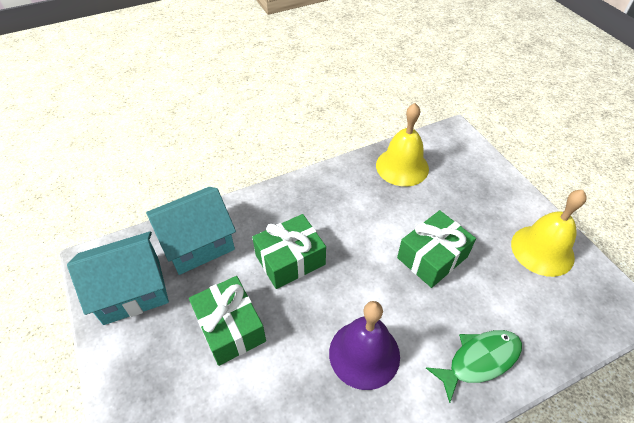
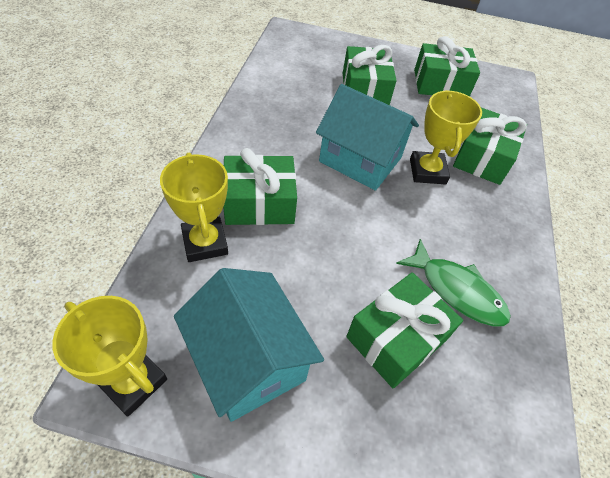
green gift: [189,276,266,366] [252,214,326,289] [397,210,476,288] = 3 -> [223,148,297,225] [343,45,397,105] [346,272,463,388] [414,36,480,97] [453,107,527,185] = 5
purple bell: [329,301,400,390] = 1 -> none = 0
yellow bell: [376,103,429,187] [511,190,587,277] = 2 -> none = 0
yellow trophy: none = 0 -> [53,296,167,417] [160,153,228,262] [410,90,482,184] = 3

